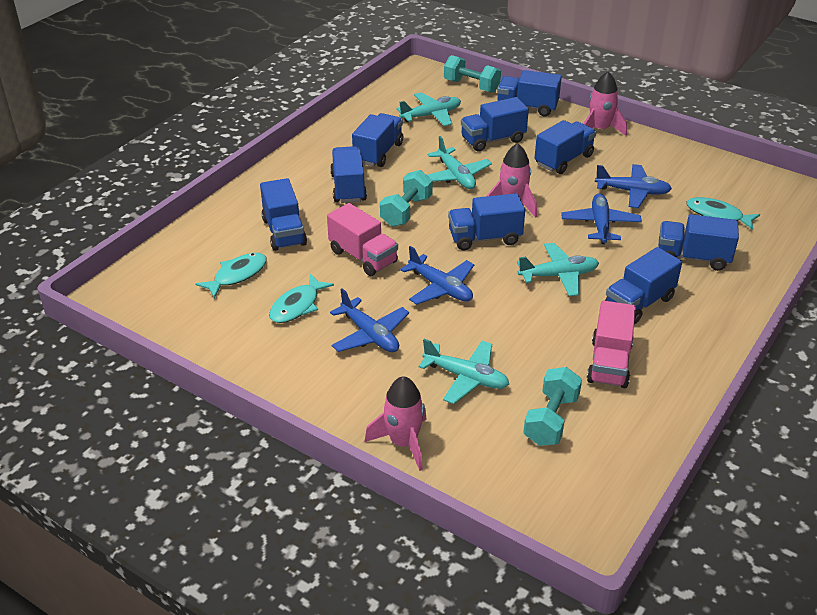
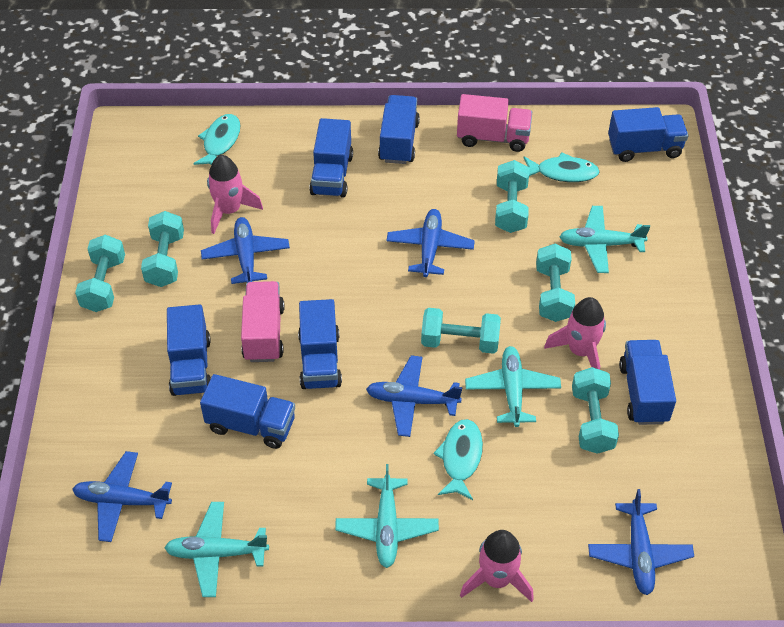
blue plane: [330,288,409,352] [400,246,474,305] [561,193,642,244] [595,164,672,208] = 4 -> [72,451,172,542] [201,217,290,284] [366,355,462,437] [386,209,475,277] [588,489,694,595] = 5
blue truck: [260,178,307,251] [330,146,367,203] [352,113,403,167] [448,193,525,250] [461,97,529,152] [497,70,562,116] [535,120,596,174] [605,247,682,324] [658,214,739,271] = 9 -> [167,304,211,396] [200,374,295,449] [298,299,342,389] [309,118,353,198] [378,95,420,164] [608,107,688,162] [619,340,676,425] = 7
turquoise dumbbell: [380,170,433,227] [444,55,501,93] [523,367,582,446] = 3 -> [75,235,125,312] [141,211,184,287] [421,308,501,354] [495,160,529,233] [536,244,575,322] [572,367,619,454] = 6

